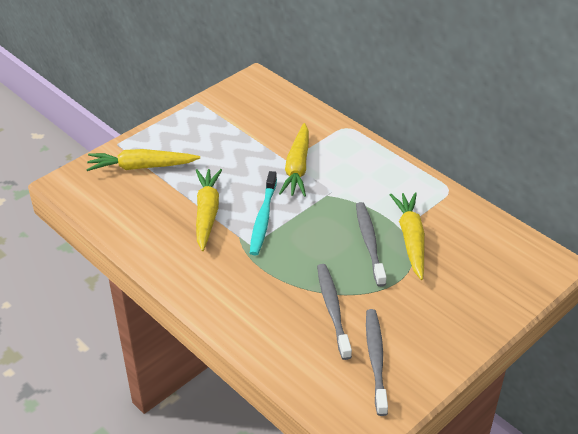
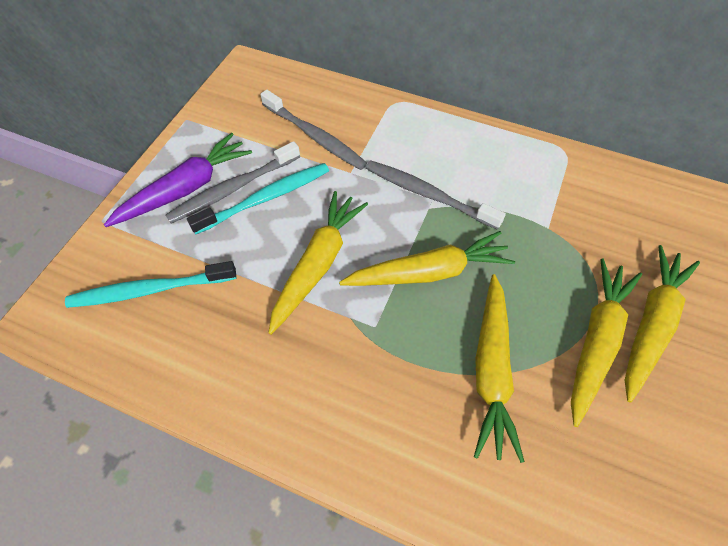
purple carrot: none = 0 -> [104,133,252,227] = 1
turquoise toothbrush: [250,171,277,256] = 1 -> [65,261,236,308] [187,163,329,235] = 2
yellow carrot: [86,149,200,171] [196,169,222,251] [279,123,309,197] [390,193,425,280] = 4 -> [269,191,368,335] [339,231,515,286] [474,274,525,463] [571,258,642,427] [624,245,700,403] = 5

